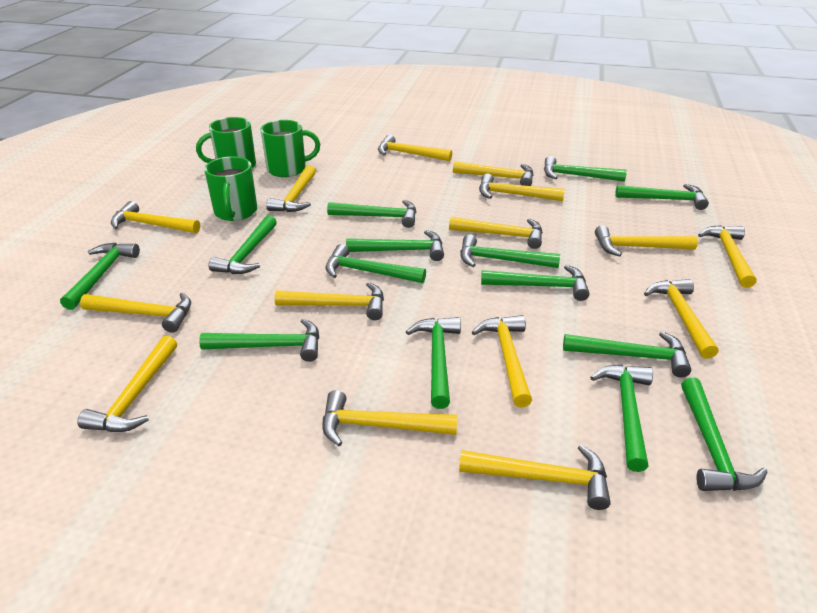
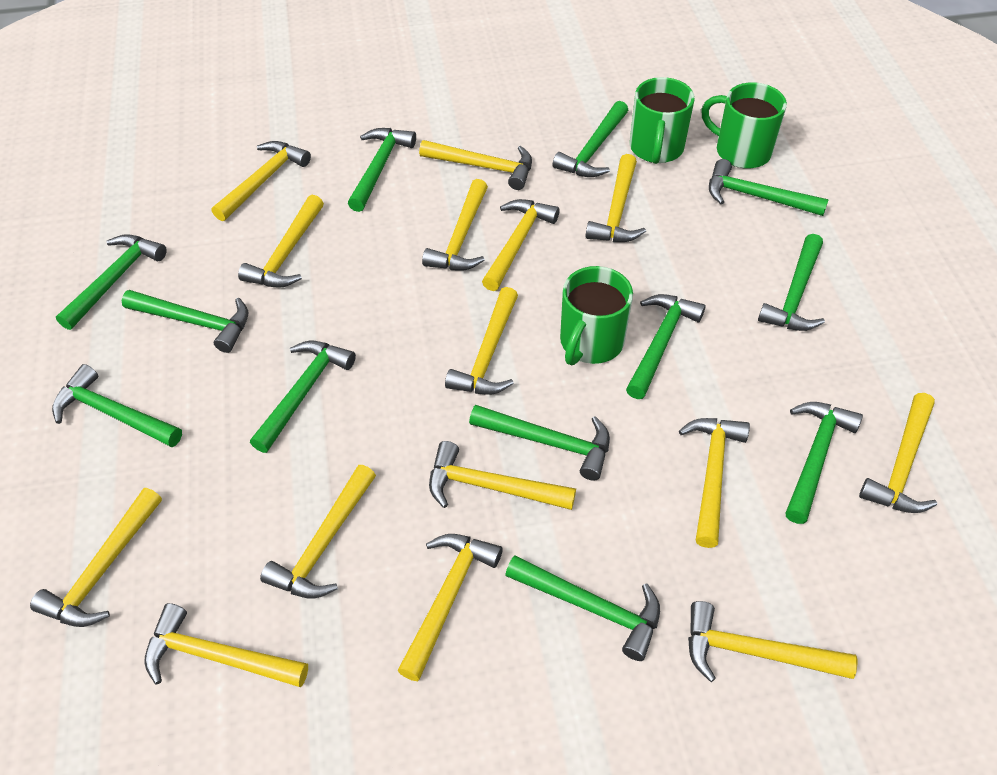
green hammer: [60,243,140,310] [199,319,320,362] [208,215,277,274] [326,244,426,283] [327,200,416,228] [346,230,444,261] [406,317,461,409] [460,234,560,268] [481,265,590,301] [544,156,627,182] [563,332,691,377] [590,365,653,472] [615,184,709,210] [681,378,767,491] = 14 -> [52,364,182,447] [56,234,167,330] [122,290,248,353] [250,341,356,453] [348,128,416,212] [469,405,610,481] [505,555,660,661] [552,101,628,177] [626,294,706,399] [709,159,829,216] [758,234,825,331] [785,402,863,524] = 12

